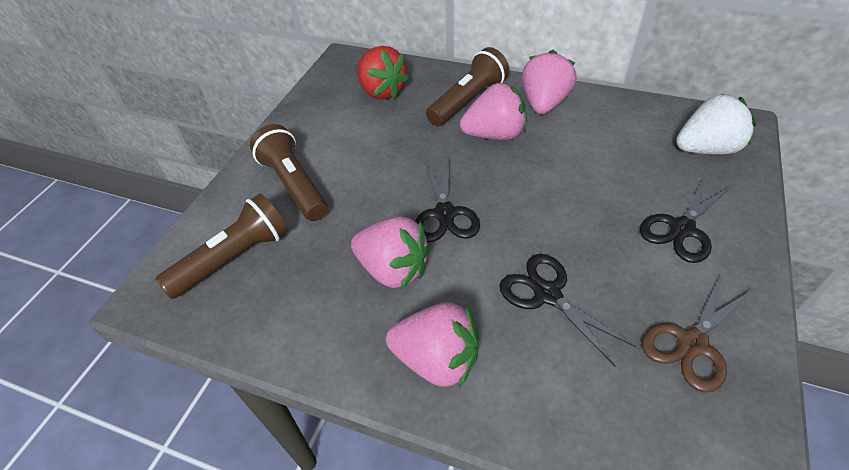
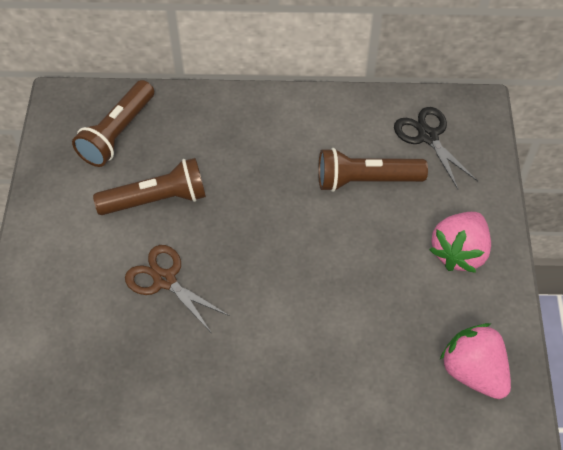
black scissors: [415,158,480,242] [499,254,636,366] [640,176,732,263] = 3 -> [394,107,478,189] = 1
pink strawberry: [351,216,431,290] [386,302,479,388] [460,83,527,140] [522,50,576,114] = 4 -> [429,212,491,273] [440,323,511,399] = 2
red strawberry: [357,46,409,99] = 1 -> none = 0
white strawberry: [676,94,756,154] = 1 -> none = 0

